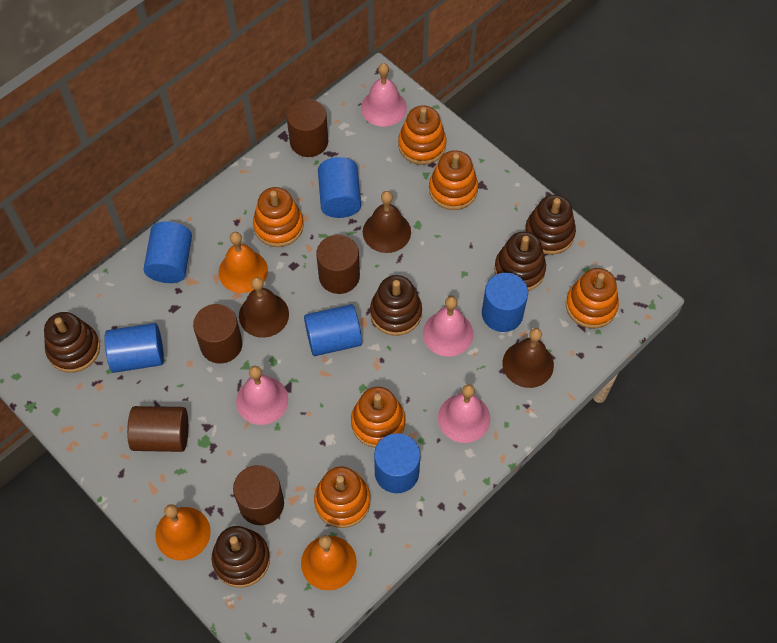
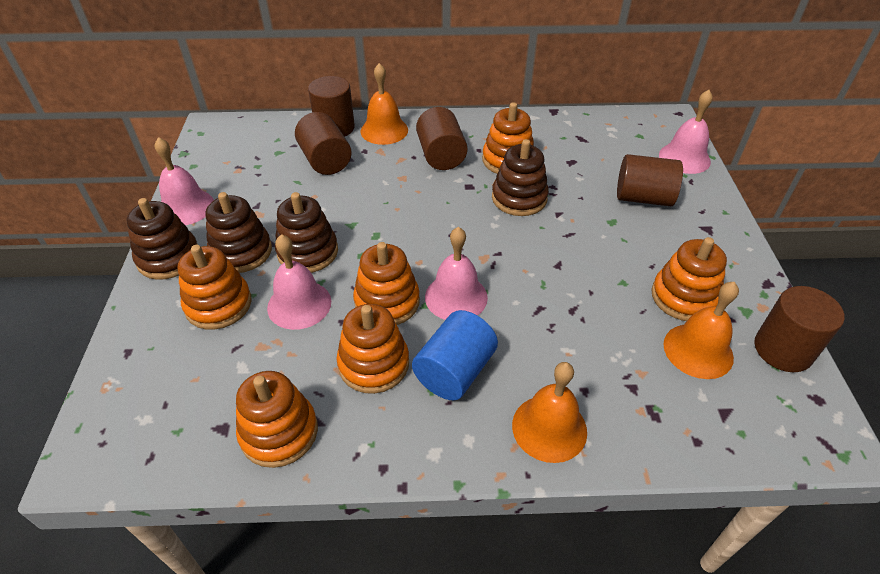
blue cylinder: [104,323,164,373] [144,221,192,283] [304,304,362,356] [318,157,361,218] [374,433,420,493] [482,273,528,332] = 6 -> [412,310,498,400] = 1
brown bell: [239,277,289,338] [363,191,411,253] [503,328,554,388] = 3 -> none = 0
brown stacking toy: [44,312,100,373] [212,526,270,588] [370,275,422,336] [494,232,546,291] [525,195,576,255] = 5 -> [127,198,198,280] [205,192,272,273] [275,192,338,273] [492,139,549,216] = 4

